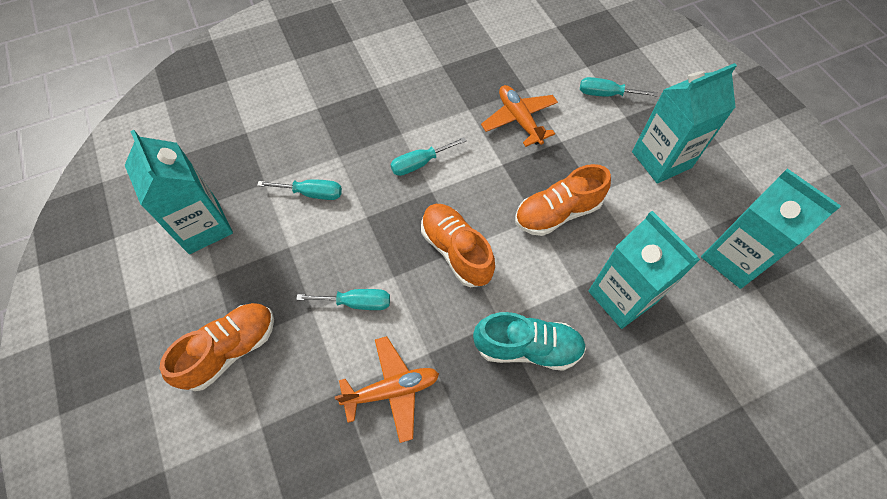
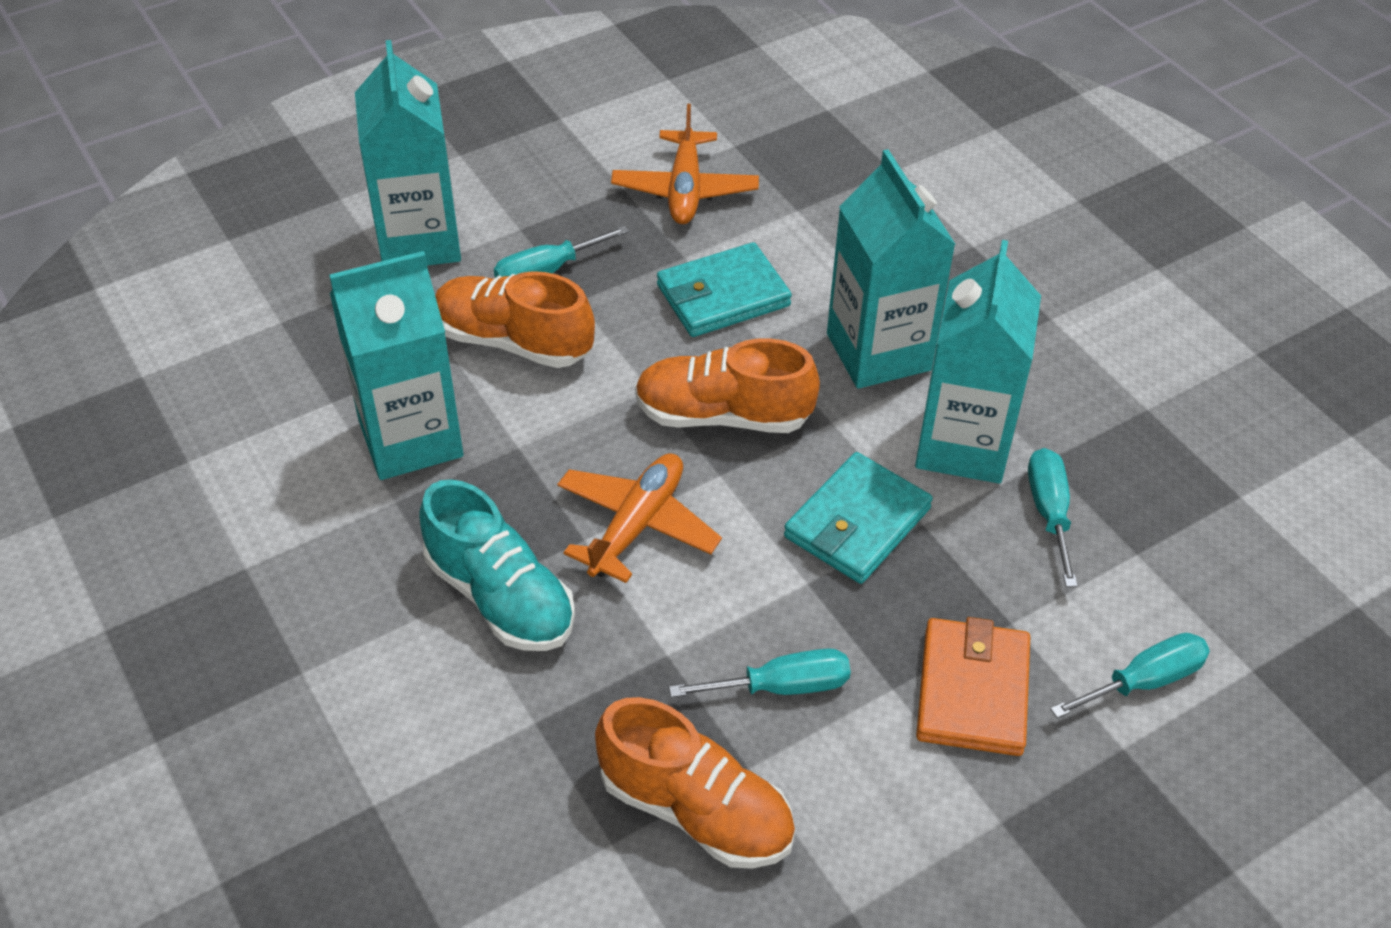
orange wallet: none = 0 -> [916,617,1030,756] = 1
turquoise wallet: none = 0 -> [657,242,792,337] [784,452,933,584] = 2

